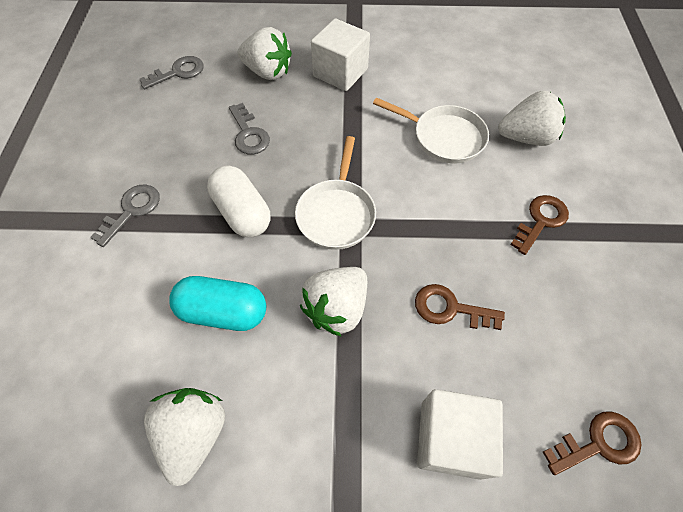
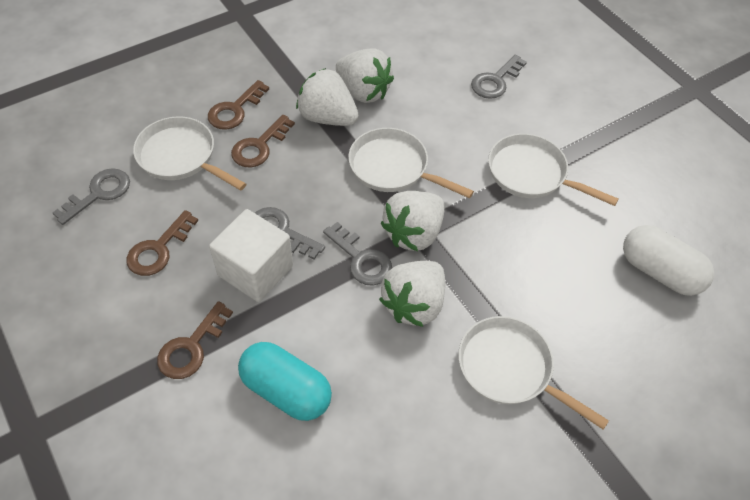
brown key: [415,284,505,330] [510,195,569,255] [543,411,642,475] = 3 -> [127,210,198,276] [157,301,233,379] [208,80,269,130] [231,115,295,168] = 4
grey key: [91,185,160,247] [139,56,204,89] [229,103,270,155] = 3 -> [53,168,130,225] [255,207,325,260] [323,222,392,286] [471,55,527,99] = 4
white cube: [311,18,370,91] [417,389,503,480] = 2 -> [209,209,293,302] = 1
white pan: [295,136,376,250] [373,97,489,163] = 2 -> [133,116,246,191] [348,128,474,198] [458,316,609,430] [488,134,619,206] = 4

